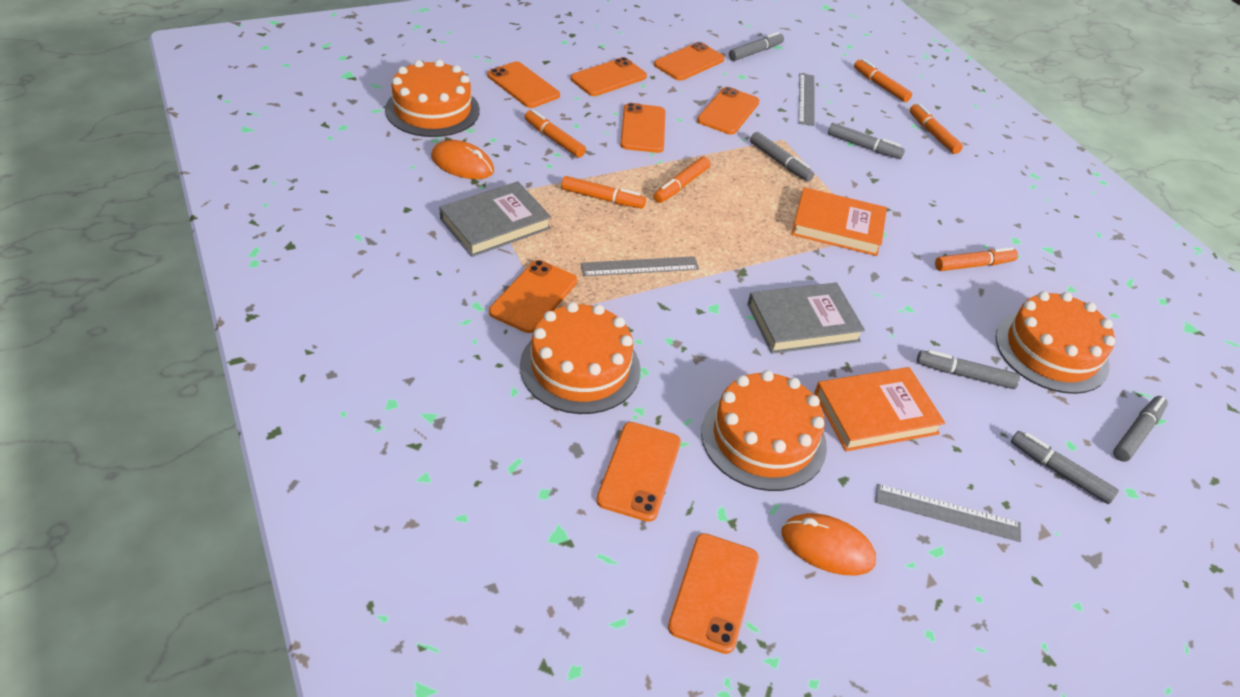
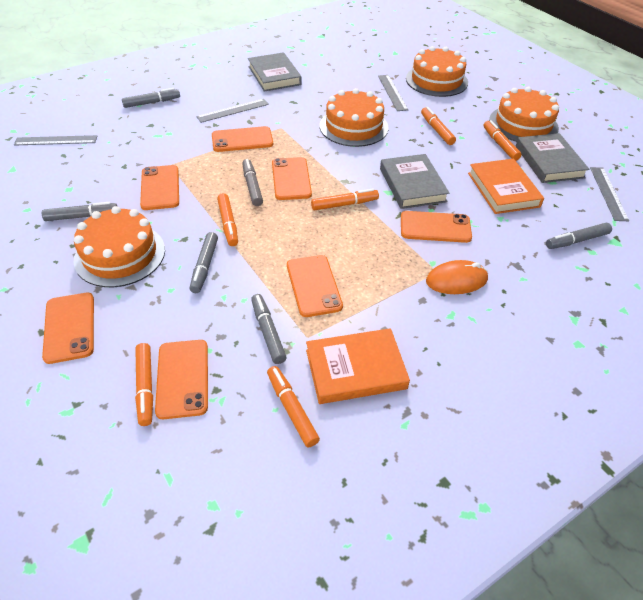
grey book: [439,181,551,257] [747,283,865,354] = 2 -> [248,52,302,92] [380,154,449,209] [516,133,589,183] = 3
grey ruler: [580,256,699,277] [799,73,814,126] [875,484,1021,542] = 3 -> [14,135,97,146] [196,99,269,123] [378,75,408,111] [590,167,629,221] = 4
orange mouse: [431,140,494,179] [781,513,876,575] = 2 -> [426,260,488,294] = 1
orange phone: [488,62,560,108] [489,260,577,333] [571,57,647,96] [596,422,681,522] [620,103,666,153] [654,42,725,81] [668,533,759,654] [697,87,760,135] = 8 -> [42,293,94,364] [140,165,179,210] [155,340,208,419] [212,126,273,152] [272,157,312,200] [287,255,343,317] [401,211,472,243] = 7

